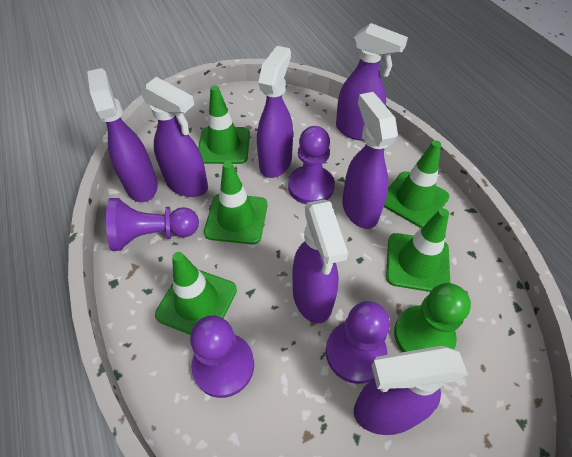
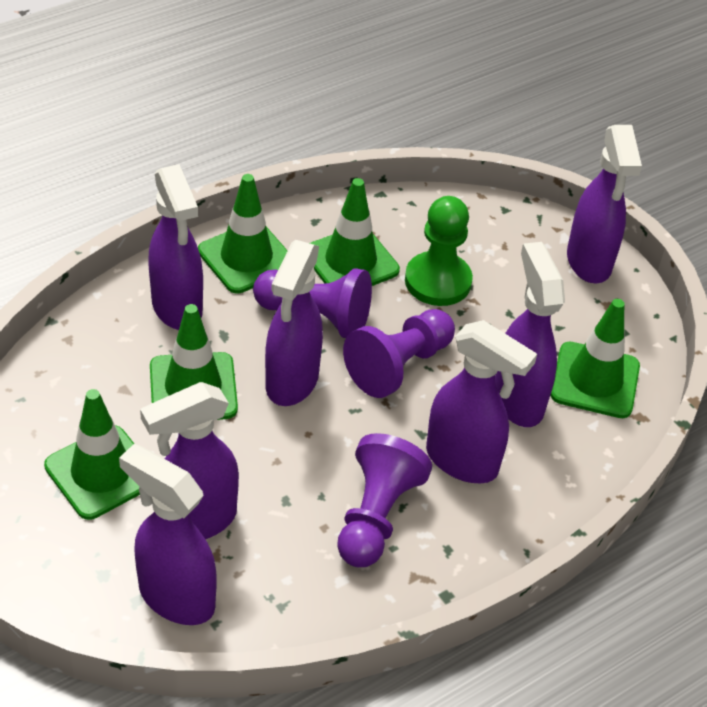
purple pawn: [106,198,199,251] [190,315,254,398] [288,126,335,204] [326,301,390,384] = 4 -> [253,268,372,338] [337,433,432,567] [343,309,455,398] = 3

